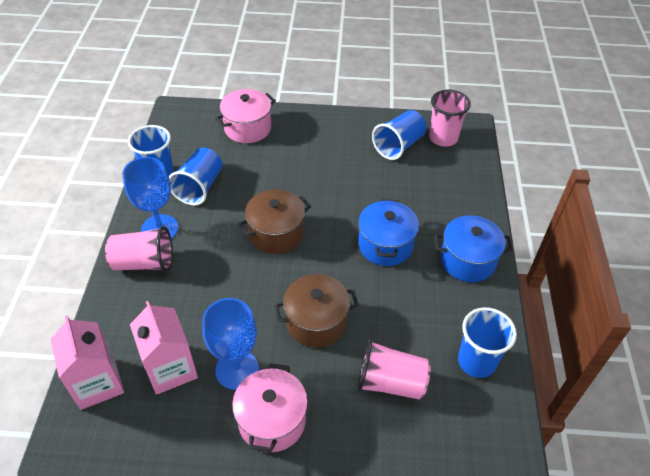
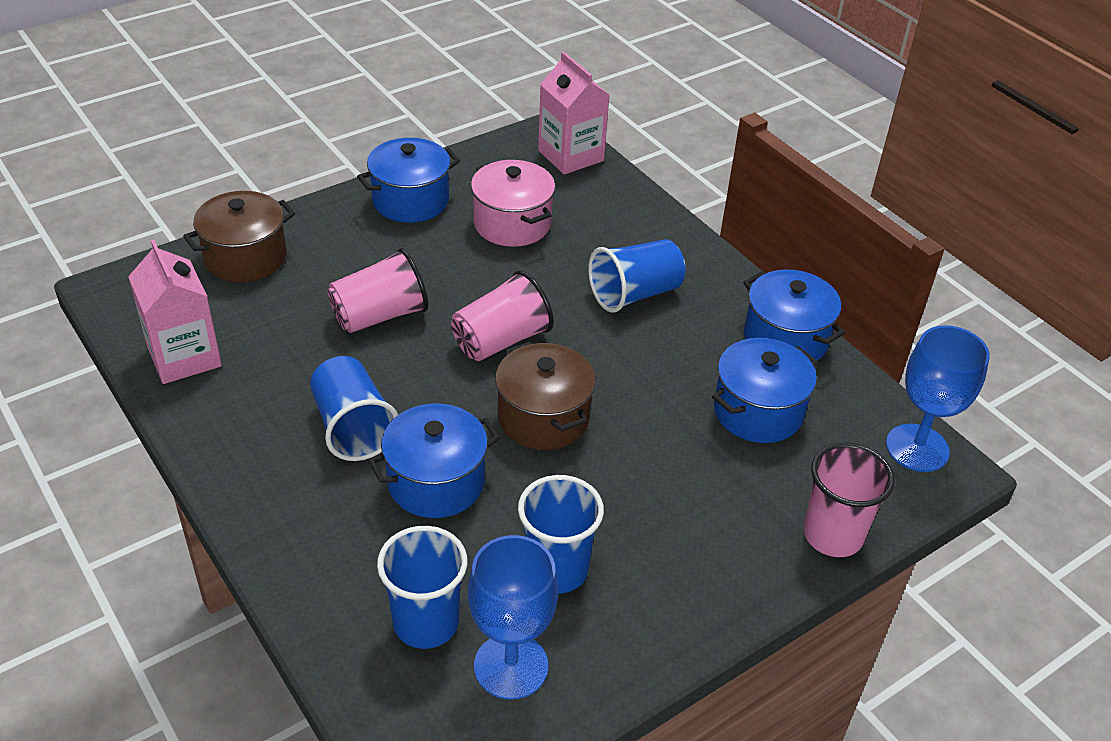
blue pot: [358,199,419,266] [434,215,513,282] = 2 -> [357,138,460,223] [368,403,500,518] [712,338,818,443] [743,270,845,361] = 4
pink pot: [215,89,276,143] [232,363,308,453] = 2 -> [471,160,555,247] = 1

